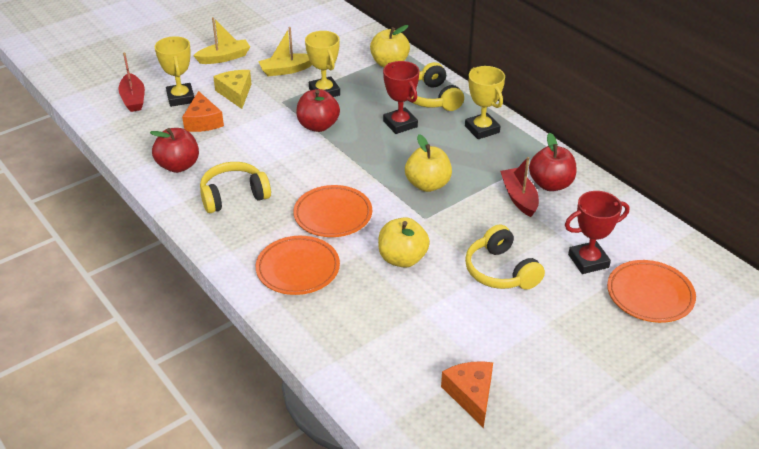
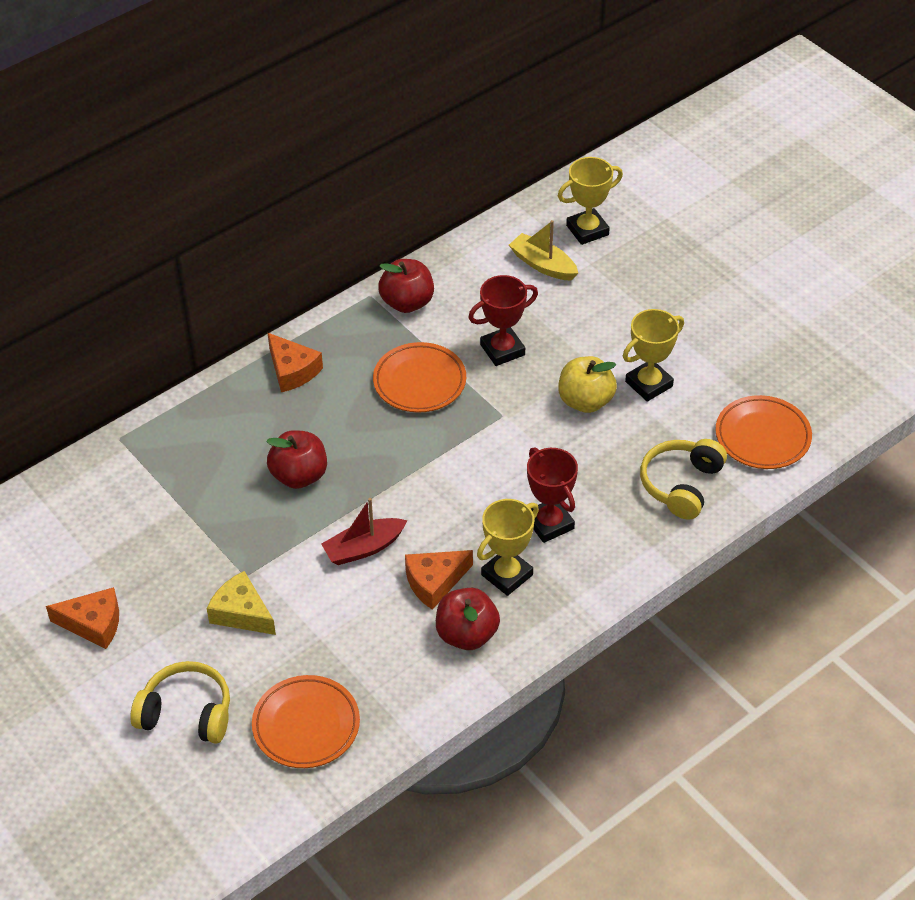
orange cheese: [182,91,224,132] [441,361,493,428] = 2 -> [46,587,119,649] [268,333,323,392] [405,550,473,610] = 3
red boat: [119,53,145,112] [500,157,539,217] = 2 -> [321,498,407,565] = 1
yellow apple: [370,25,410,68] [378,217,430,268] [405,134,452,192] = 3 -> [558,356,617,413] = 1
yellow boat: [193,17,250,64] [258,27,312,76] = 2 -> [509,220,578,281] = 1
yellow headphones: [200,162,271,213] [412,62,464,111] [465,225,545,290] = 3 -> [131,661,230,744] [640,439,727,520] = 2

